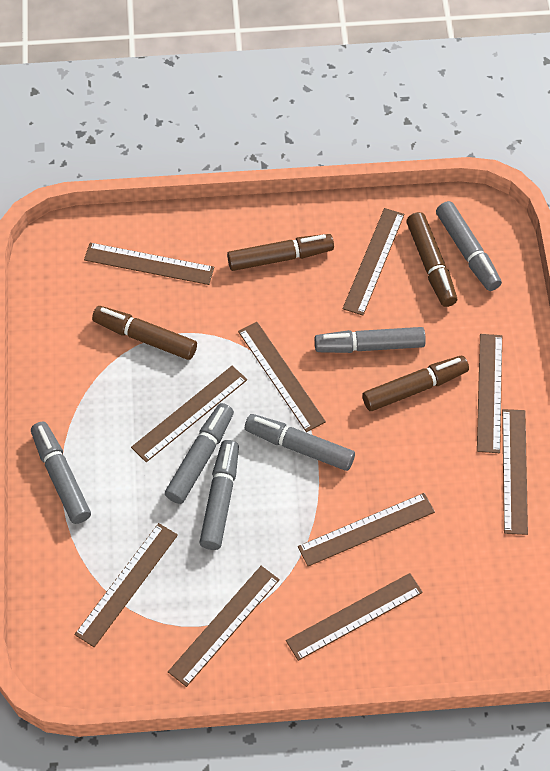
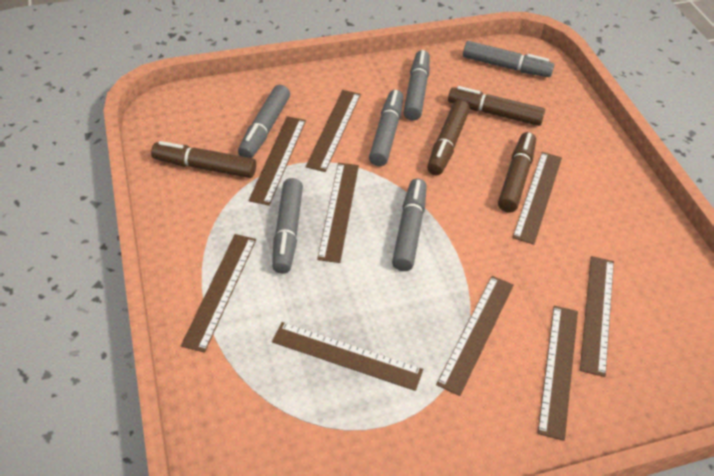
brown ruler: [74,523,178,647] [84,243,214,285] [131,366,247,462] [168,566,280,687] [238,322,326,432] [286,573,423,661] [298,493,435,566] [343,208,404,316] [477,334,502,453] [502,409,528,535] = 10 -> [181,234,256,353] [249,116,306,206] [272,322,423,391] [306,90,361,172] [317,163,359,263] [436,276,514,396] [512,152,562,245] [537,306,578,441] [580,256,614,377] = 9

